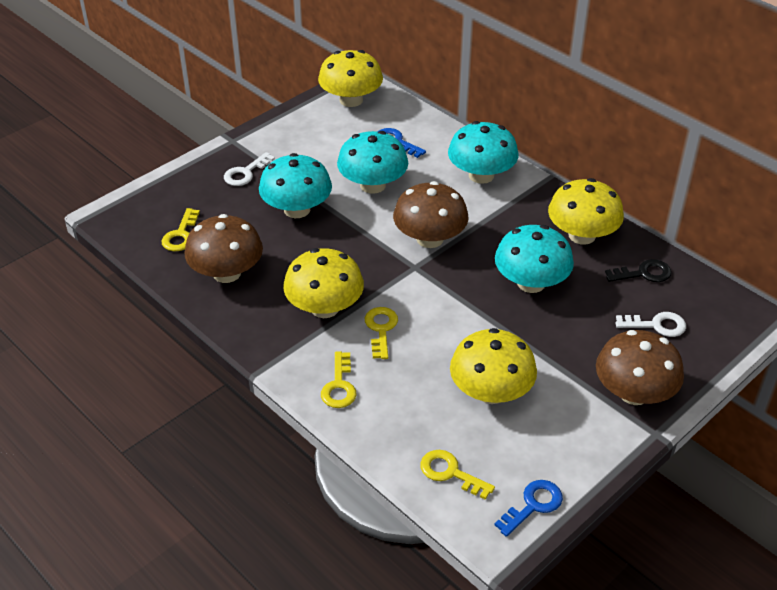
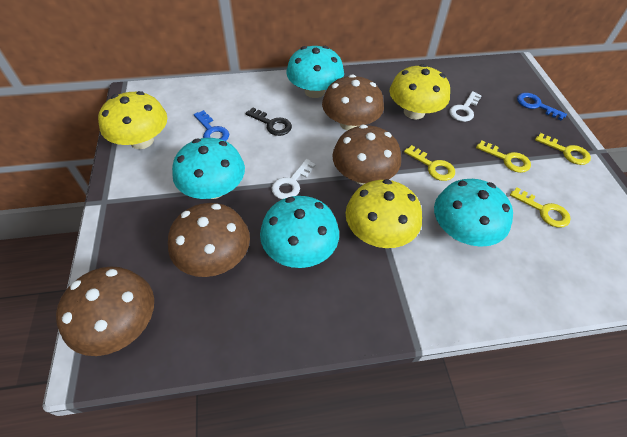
brown mushroom: [185,214,263,283] [393,181,469,248] [596,330,684,405] = 3 -> [56,266,154,356] [168,203,250,277] [322,75,384,131] [332,125,401,185] = 4
yellow mushroom: [283,248,364,318] [318,50,383,107] [450,328,537,404] [548,178,624,245] = 4 -> [98,91,167,149] [346,179,422,248] [389,64,450,120] = 3

